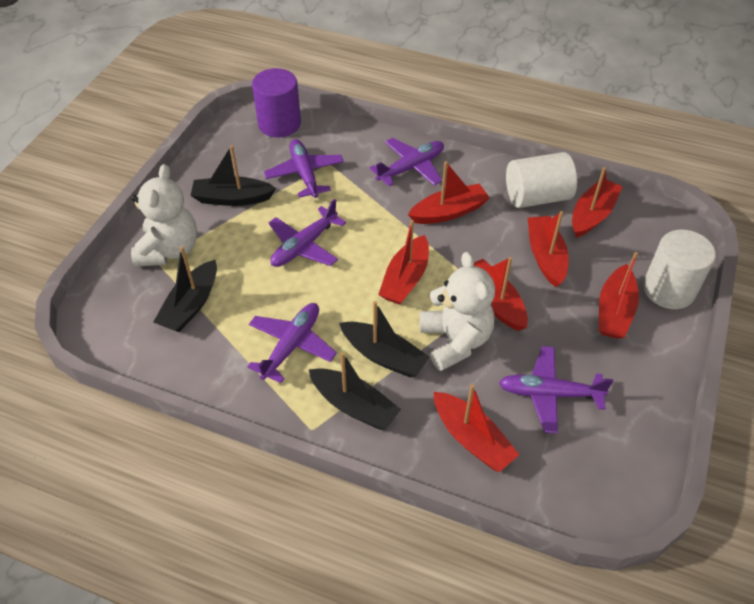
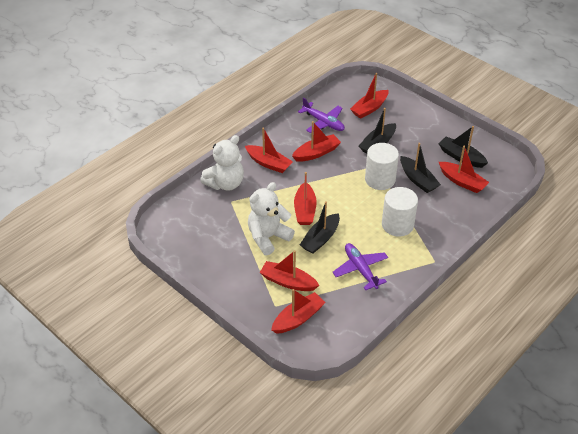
purple cylinder: [252,68,301,137] = 1 -> none = 0
purple plane: [247,303,337,383] [264,139,344,198] [268,199,346,267] [370,138,444,186] [499,346,613,434] = 5 -> [298,97,345,133] [333,243,388,290] = 2

